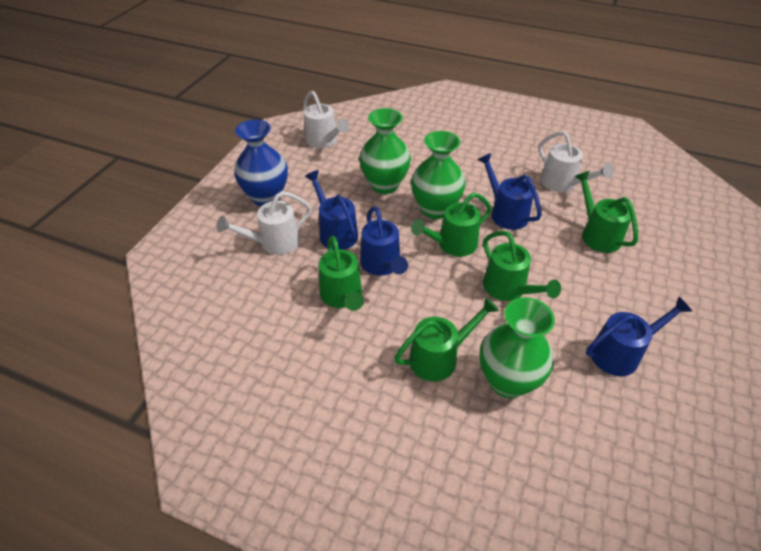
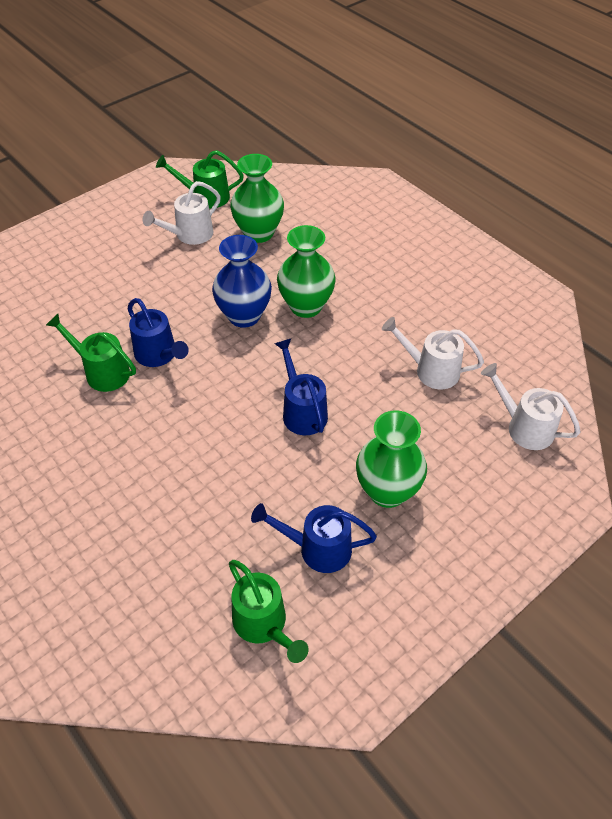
blue watering can: [305,170,358,250] [360,206,408,276] [477,153,542,230] [586,296,693,376] = 4 -> [128,298,189,367] [251,503,377,573] [274,339,328,435] = 3
green watering can: [319,236,364,311] [394,297,499,382] [411,193,492,256] [483,231,561,301] [575,171,638,253] = 5 -> [46,314,136,392] [156,150,244,208] [229,560,309,663] = 3

